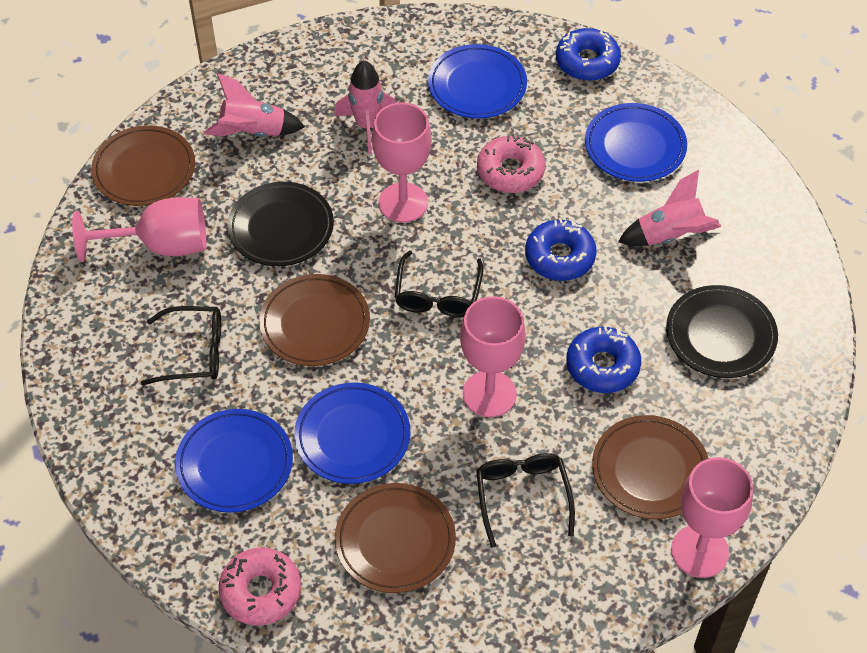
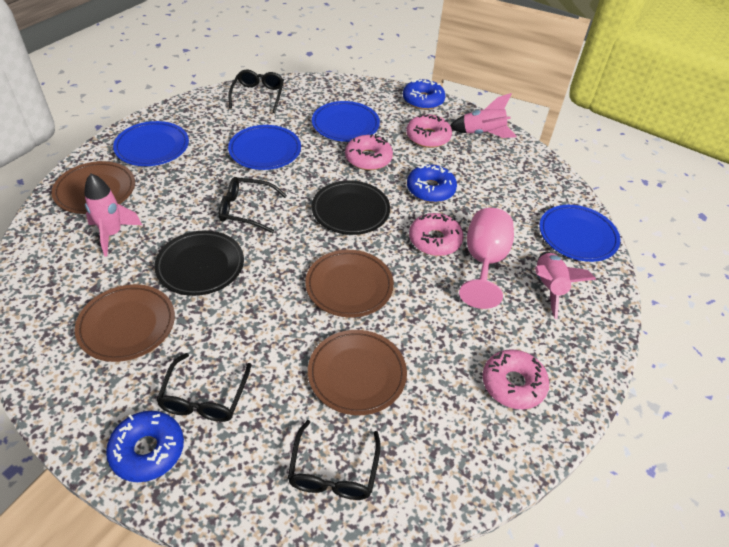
black glasses: [141,306,221,385] [395,250,483,317] [476,453,575,548] = 3 -> [156,353,251,422] [219,177,287,233] [229,70,284,113] [288,420,381,500] = 4
pink donut: [219,547,301,626] [477,134,545,193] = 2 -> [345,134,393,170] [406,114,452,148] [409,213,464,256] [483,349,549,409] = 4
pink goblet: [72,197,206,262] [372,103,432,223] [460,296,526,417] [671,457,753,578] = 4 -> [459,208,514,309] = 1

